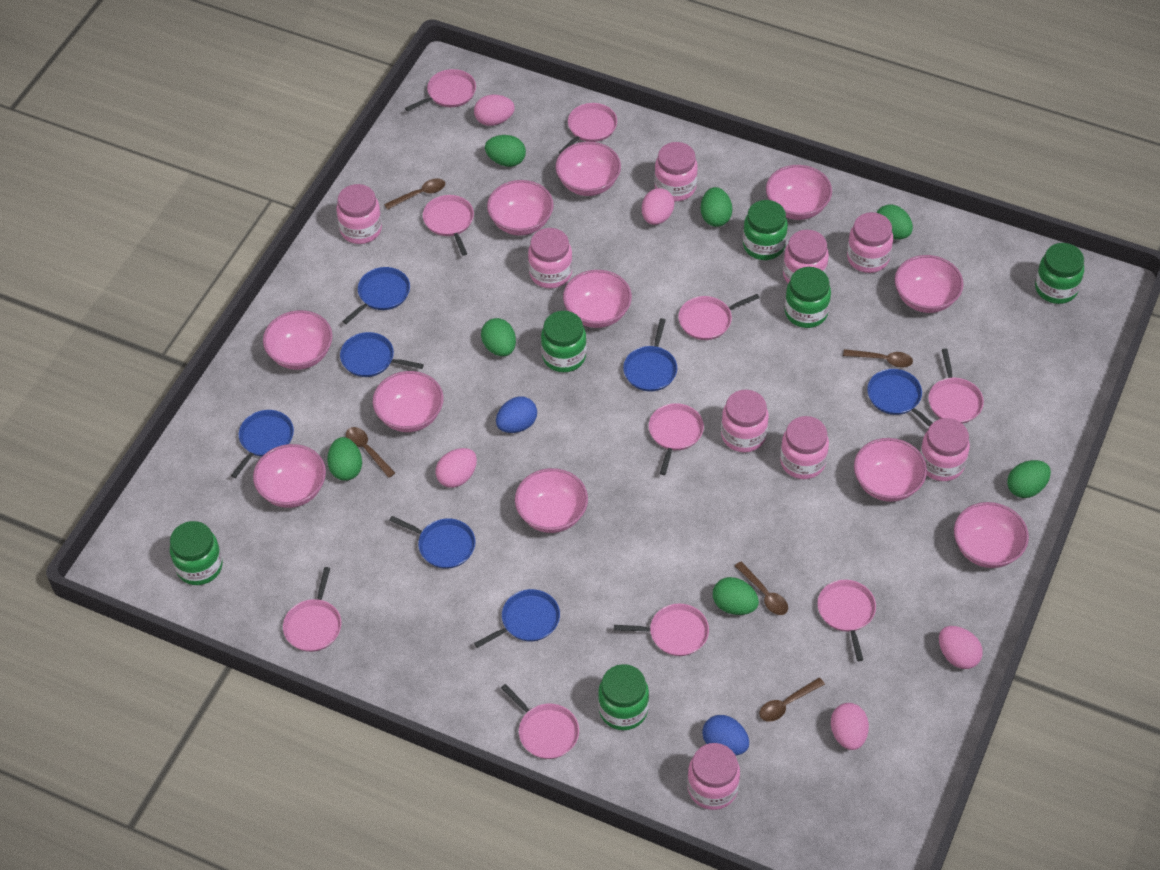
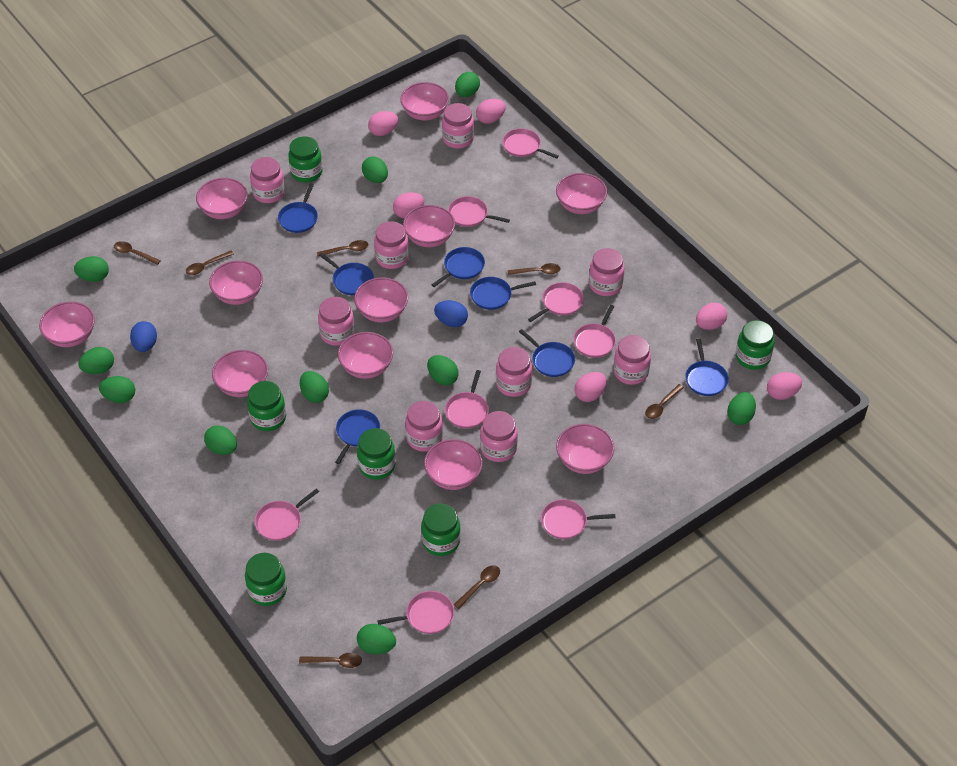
brown spoon: [346,427,395,478] [384,178,445,210] [735,561,788,615] [759,677,825,722] [843,349,913,368] = 5 -> [114,241,161,265] [186,251,234,275] [299,653,362,668] [317,240,368,257] [454,565,500,609] [508,263,561,275] [645,384,684,419] = 7
green egg: [327,437,362,481] [481,318,516,356] [485,135,526,167] [701,187,732,227] [713,577,759,615] [876,204,913,239] [1007,460,1051,498] = 7 -> [74,256,109,282] [78,347,114,374] [99,376,135,403] [204,425,237,455] [300,371,329,403] [357,624,396,654] [362,157,388,183] [427,355,459,386] [455,72,480,97] [727,392,756,425] = 10
pink egg: [436,448,477,488] [474,95,515,126] [642,188,674,225] [831,703,869,750] [939,626,983,669] = 5 -> [368,111,398,136] [393,192,424,218] [476,99,506,124] [575,372,607,402] [696,302,727,330] [767,372,802,400] = 6
pink pan: [283,567,341,652] [405,69,476,112] [423,195,474,256] [501,684,579,759] [559,103,617,154] [614,604,709,656] [649,403,704,475] [679,294,760,340] [817,580,876,661] [929,348,984,424] = 10 -> [255,488,319,541] [377,591,454,634] [445,370,489,429] [448,196,510,227] [502,128,559,159] [528,282,584,322] [541,499,615,539] [573,305,616,358] = 8

